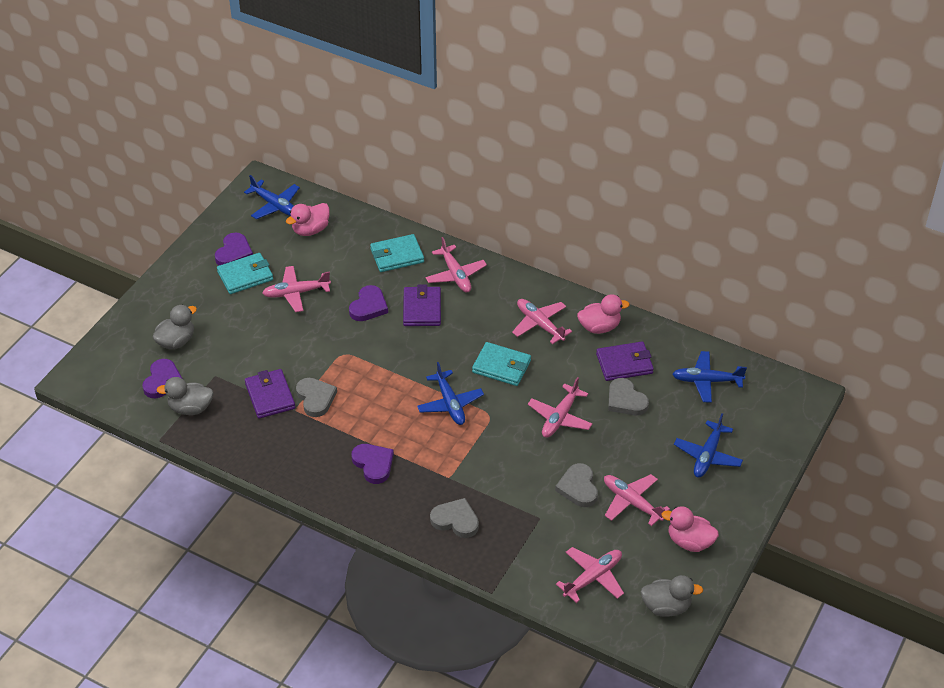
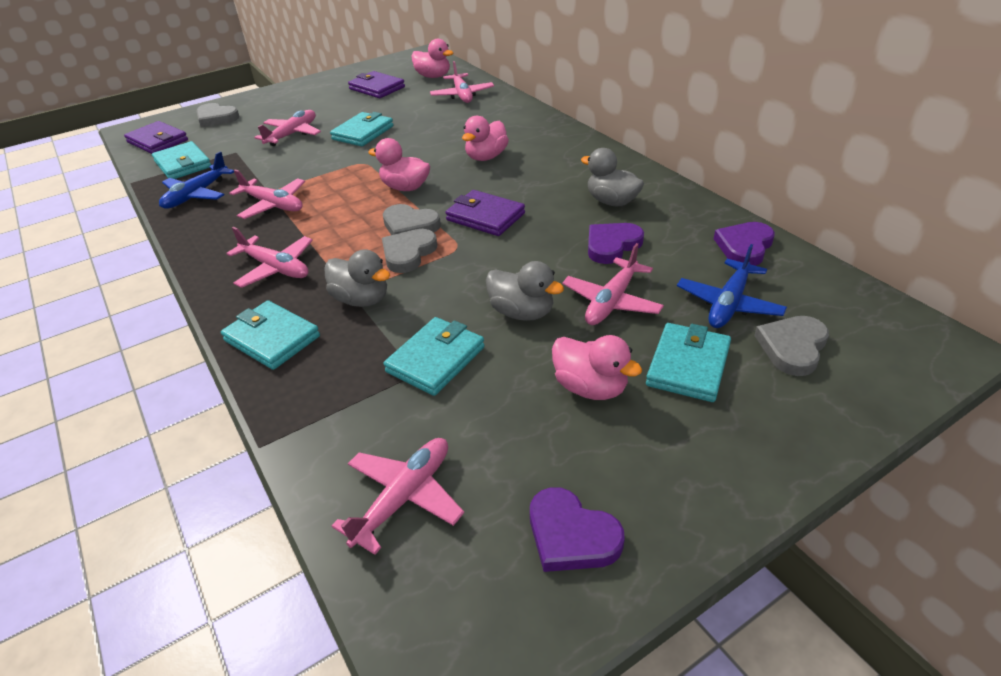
blue plane: [244,175,300,219] [417,362,484,425] [672,351,747,403] [674,413,743,478] = 4 -> [159,151,234,209] [677,244,787,328] = 2
pink duck: [286,203,330,236] [577,294,630,334] [662,506,719,552] = 3 -> [368,138,430,191] [411,39,453,78] [462,116,509,161] [552,335,642,400] = 4
purple heart: [142,359,183,398] [215,233,253,265] [349,285,388,321] [351,444,394,484] = 4 -> [530,487,625,572] [588,223,644,264] [714,222,775,266] = 3
turquoise wallet: [217,253,273,294] [370,234,424,272] [472,342,531,386] = 3 -> [152,141,211,179] [221,300,320,370] [330,112,393,146] [384,317,485,396] [646,323,731,402] = 5

